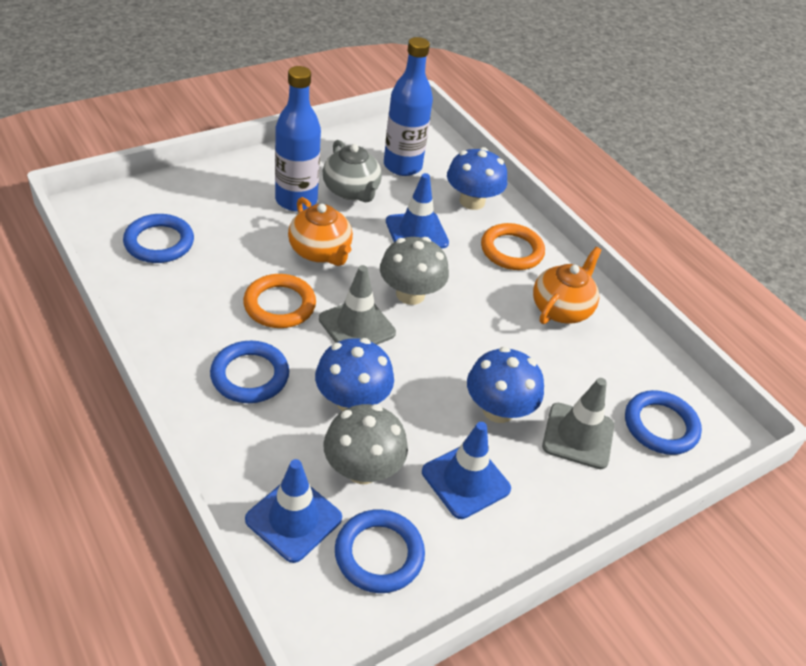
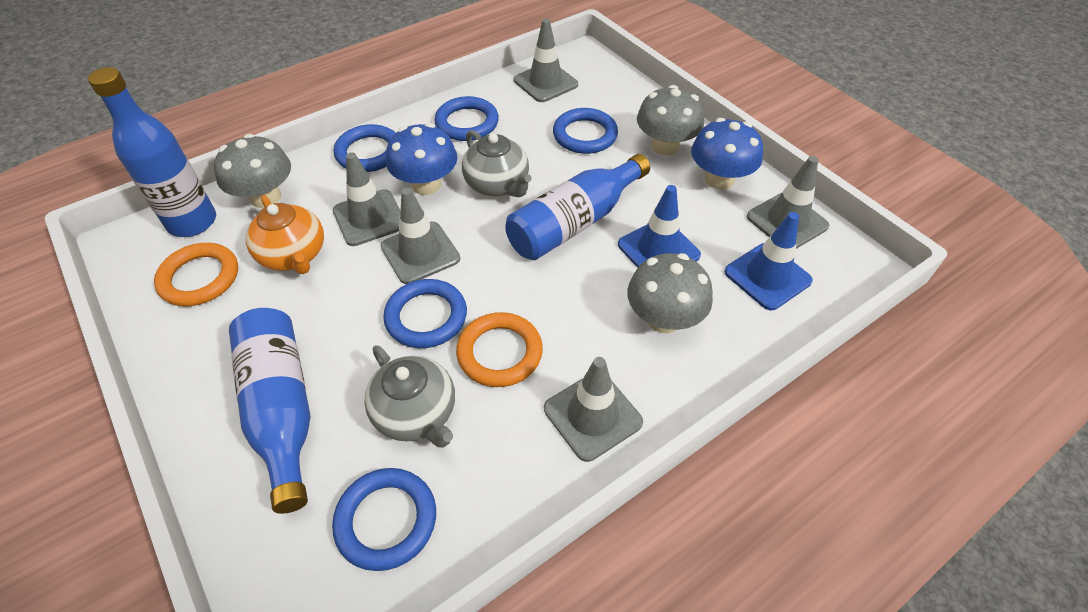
blue bottle: [275,66,321,212] [384,37,433,176] = 2 -> [88,67,216,237] [229,308,310,514] [505,154,650,260] = 3
blue mushroom: [315,338,394,411] [447,147,507,210] [467,347,544,423] = 3 -> [386,123,457,195] [691,118,763,190] = 2
blue ring: [123,214,194,263] [210,341,289,403] [335,509,425,593] [625,390,702,455] = 4 -> [332,468,436,571] [334,124,395,172] [383,279,467,348] [434,96,499,141] [553,108,618,154] = 5
blue traffic cone: [245,459,342,563] [386,173,449,249] [422,422,511,519] = 3 -> [618,185,701,268] [725,212,813,310] = 2
grey mushroom: [324,404,408,484] [380,237,449,305] = 2 -> [214,134,291,208] [627,253,713,333] [637,85,704,155] = 3
grey teapot: [323,140,382,202] = 1 -> [364,345,455,447] [462,130,531,197] = 2
grey traffic cone: [319,265,396,345] [542,378,614,469] = 2 -> [332,152,400,246] [381,188,460,284] [514,19,578,102] [544,357,643,462] [747,156,829,249] = 5
orange teapot: [288,197,353,266] [533,247,602,324] = 2 -> [246,195,324,274] = 1

